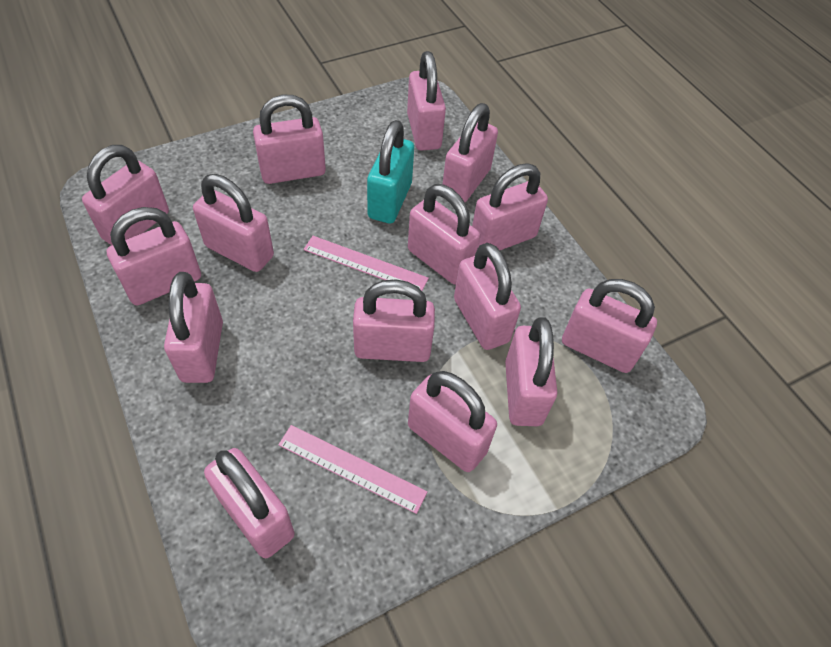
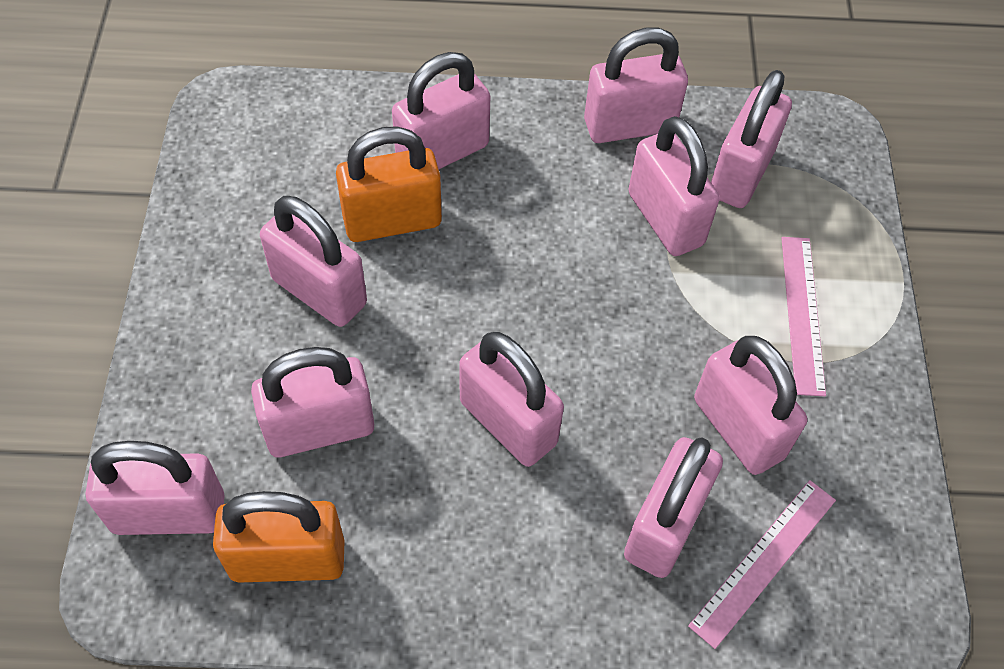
orange padlock: none = 0 -> [213,491,345,583] [336,126,442,242] = 2
pink padlock: [82,145,169,245] [106,207,201,305] [164,272,223,383] [193,174,274,272] [204,448,295,558] [253,94,326,184] [353,280,435,362] [407,51,446,151] [408,184,480,285] [408,371,497,472] [443,103,498,202] [454,243,521,350] [472,163,548,250] [505,317,557,426] [562,279,657,373] = 15 -> [86,441,225,535] [251,347,374,457] [260,196,367,327] [392,52,491,169] [459,332,564,467] [584,28,688,143] [624,437,723,578] [628,116,720,256] [694,336,807,475] [711,70,792,208] = 10
turquoise padlock: [367,120,414,224] = 1 -> none = 0

